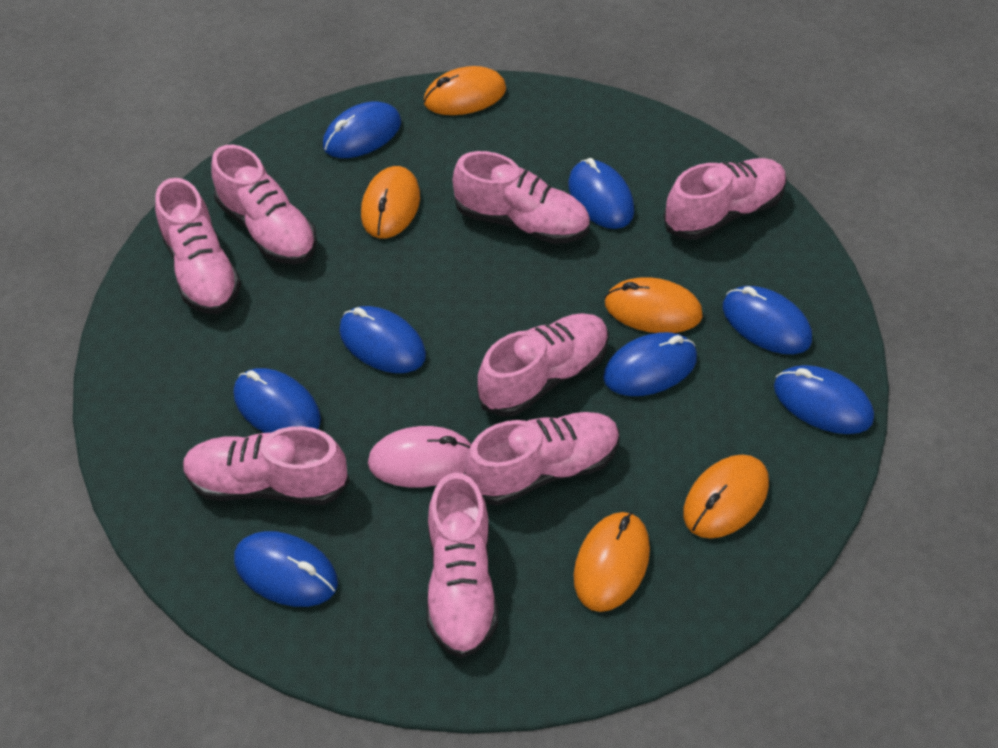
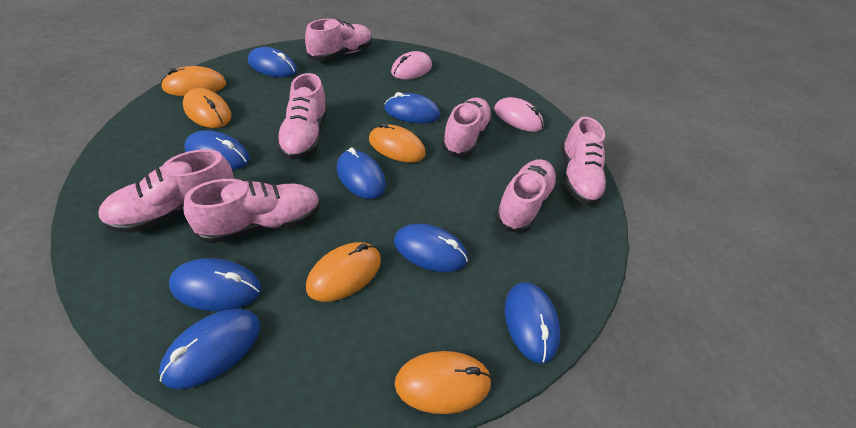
pink mouse: [368,426,471,488] = 1 -> [391,51,432,79] [494,97,544,132] = 2
pink shoe: [155,178,241,314] [183,426,350,505] [211,145,317,264] [426,472,498,658] [453,151,590,244] [464,412,620,505] [477,313,609,417] [663,158,787,240] = 8 -> [98,149,234,233] [183,179,320,243] [276,73,327,160] [305,19,372,61] [441,97,492,157] [495,159,557,233] [561,117,607,205] = 7

